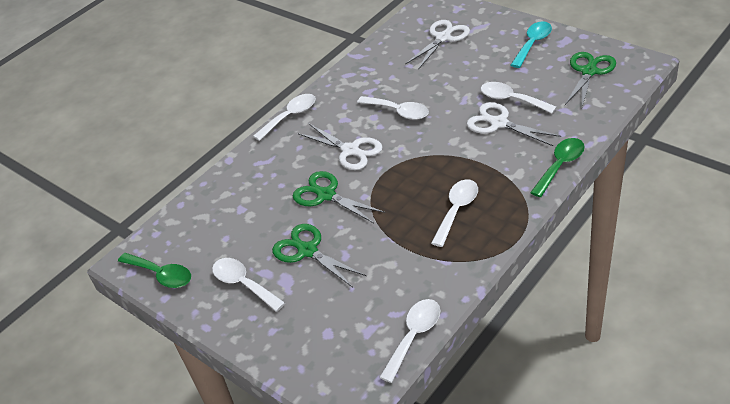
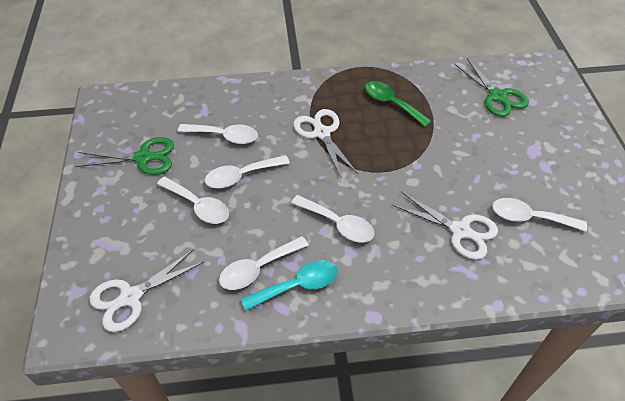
green scissors: [272,224,366,287] [293,171,385,223] [565,52,616,107] = 3 -> [75,137,174,175] [454,58,529,117] = 2
green spoon: [118,253,191,288] [530,138,584,197] = 2 -> [365,81,432,127] = 1

